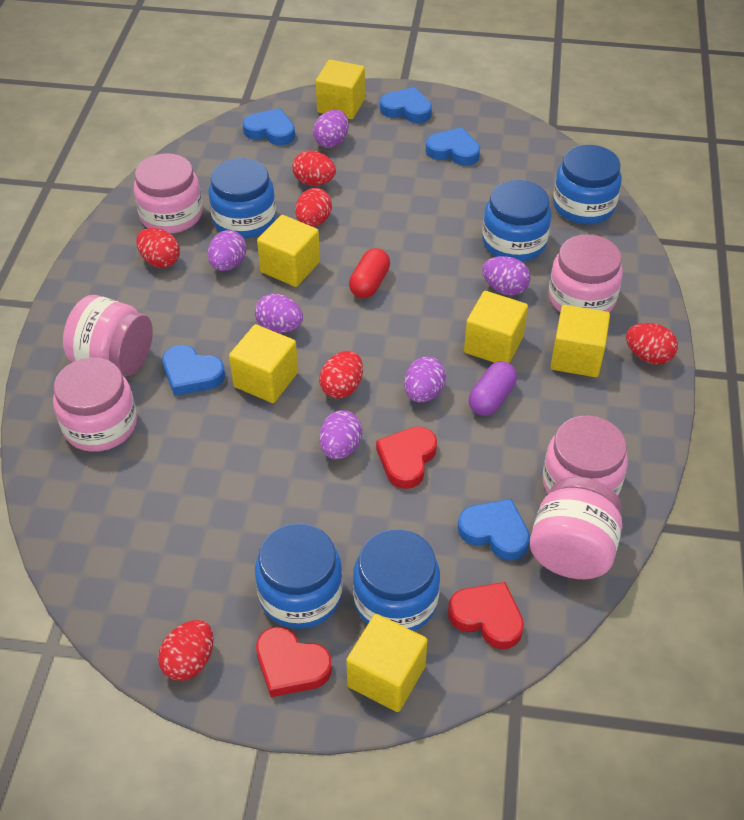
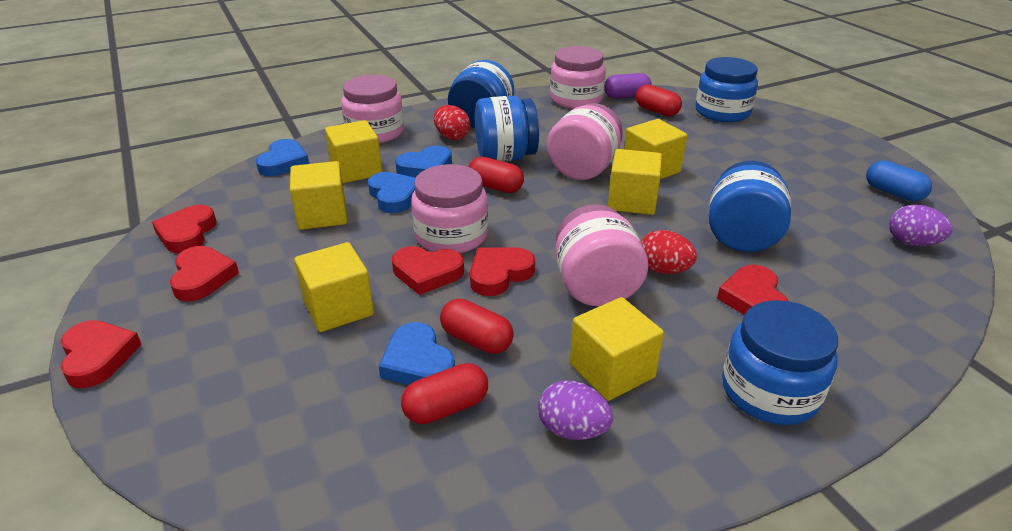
blue capsule: none = 0 -> [866,160,932,202] = 1
blue heart: [162,345,225,396] [242,108,295,145] [380,87,432,123] [426,127,480,166] [458,499,530,560] = 5 -> [256,139,309,176] [368,172,416,213] [379,322,455,385] [395,146,452,178] = 4
pink jar: [53,358,137,452] [63,295,153,376] [134,153,202,234] [530,477,622,579] [543,416,628,496] [549,235,623,312] = 6 -> [341,75,404,143] [411,164,488,253] [547,103,623,180] [550,46,606,109] [555,204,648,306] = 5
purple egg: [208,230,246,271] [255,294,303,333] [313,110,349,148] [319,410,362,459] [404,356,446,403] [482,256,530,295] = 6 -> [538,381,613,440] [889,205,953,246] = 2
red capsule: [349,248,390,298] = 1 -> [401,363,488,424] [440,299,514,354] [468,157,524,193] [636,84,682,116] = 4
red egg: [136,228,180,268] [158,620,213,681] [292,151,336,186] [295,188,332,227] [319,351,363,399] [626,323,678,365] = 6 -> [434,105,470,140] [641,230,697,274] = 2
red heart: [256,627,332,697] [376,426,437,489] [448,582,524,649] = 3 -> [60,320,142,388] [152,205,217,253] [170,246,239,301] [392,246,464,295] [470,247,535,296] [717,265,788,315] = 6

